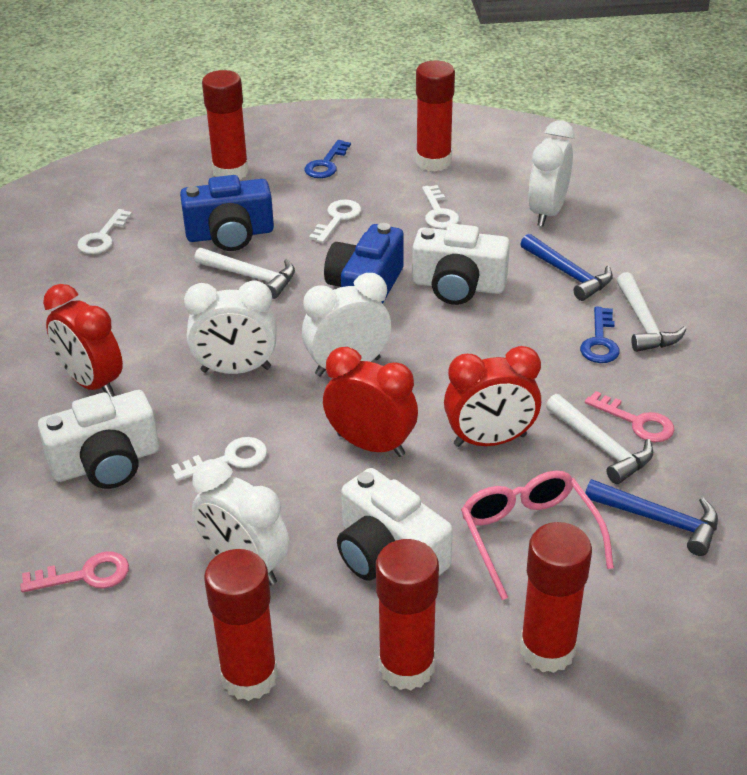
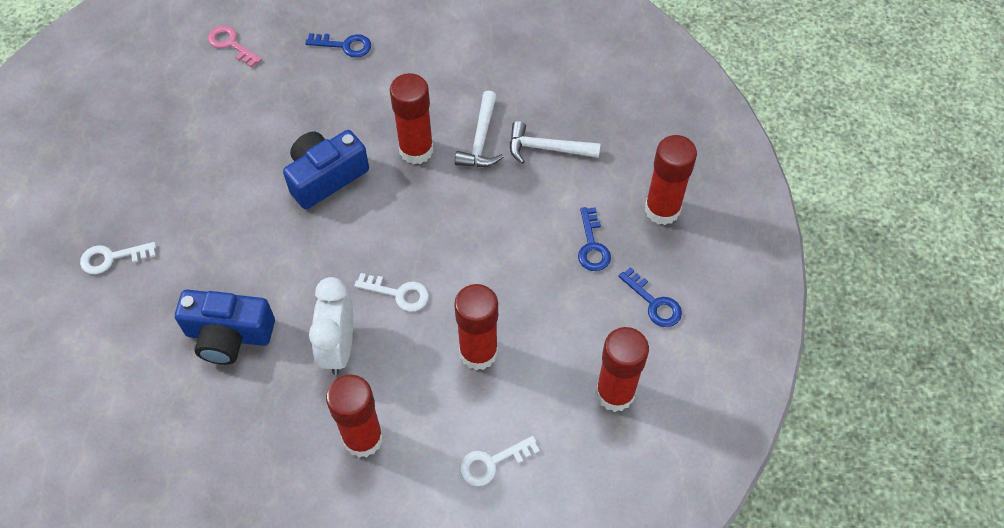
blue hammer: [521,234,613,301] [585,479,718,556] = 2 -> none = 0
blue key: [304,140,351,178] [580,307,620,363] = 2 -> [305,33,371,57] [578,207,611,271] [619,267,682,327] = 3
pink glasses: [461,471,614,600] = 1 -> none = 0
pink key: [20,551,129,593] [585,391,675,442] = 2 -> [208,26,262,67] = 1
red clock: [43,284,123,397] [323,347,418,457] [444,346,541,447] = 3 -> none = 0
white camera: [38,390,159,489] [337,468,453,581] [412,224,510,305] = 3 -> none = 0
white clock: [184,281,276,374] [192,459,289,585] [302,273,391,376] [528,120,574,227] = 4 -> [309,277,353,375] = 1
white hammer: [194,248,295,299] [546,394,653,484] [617,272,686,352] = 3 -> [455,91,503,167] [510,121,600,164] = 2
white key: [77,209,132,254] [171,437,267,481] [309,199,361,243] [422,185,459,229] = 4 -> [80,242,156,274] [354,273,429,312] [460,436,540,486] = 3

